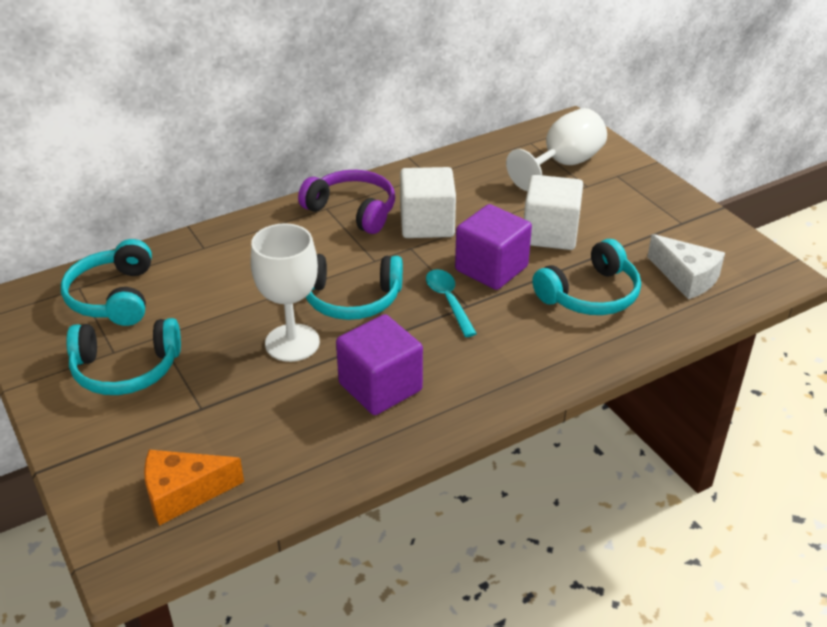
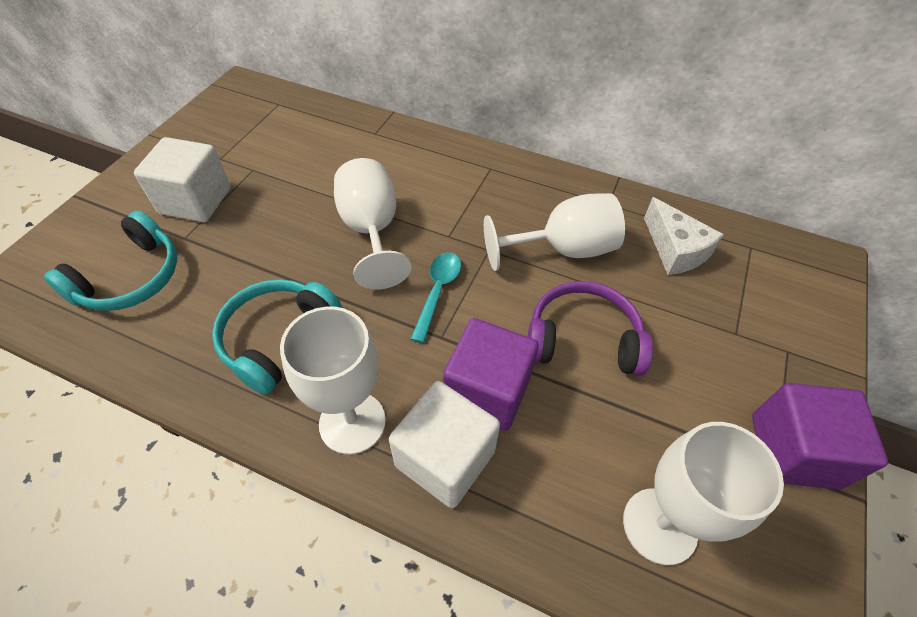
orange cheese: [144,450,244,526] = 1 -> none = 0
turquoise headphones: [61,239,152,326] [66,318,181,395] [306,254,403,320] [532,239,641,315] = 4 -> [44,210,177,311] [212,279,341,395] = 2
white goblet: [251,223,320,362] [506,108,607,191] = 2 -> [280,307,386,455] [334,158,412,290] [484,193,625,271] [623,422,784,565] = 4

